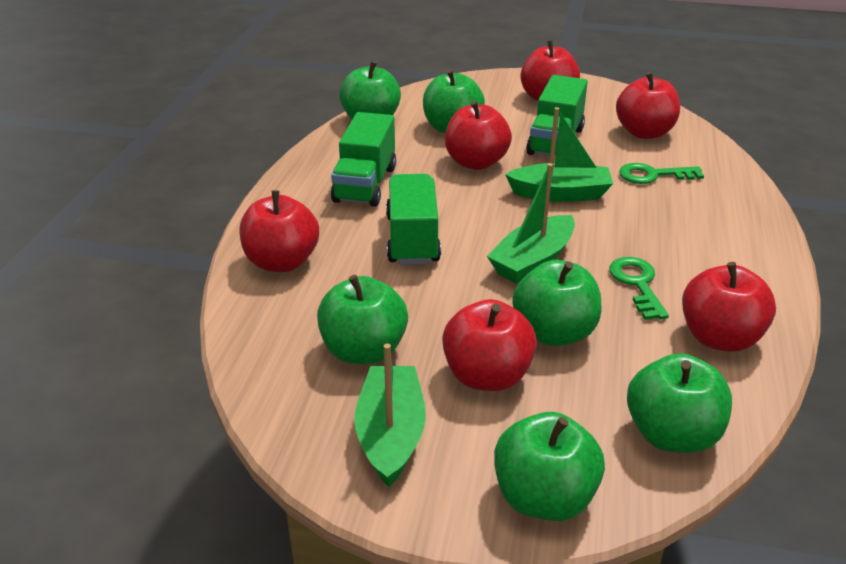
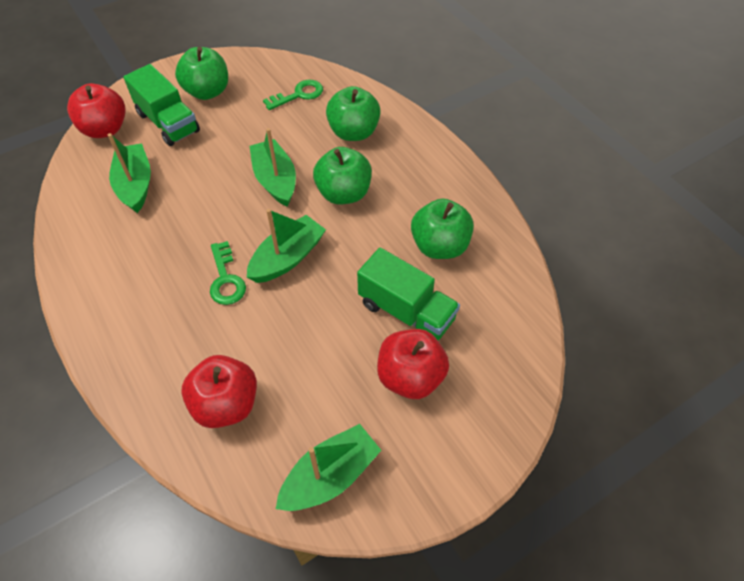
green apple: [317,275,408,364] [339,61,401,119] [423,69,485,133] [494,412,605,521] [512,260,602,346] [627,353,732,453] = 6 -> [175,47,228,100] [313,147,372,204] [326,86,381,141] [411,199,474,259] = 4
green boat: [354,344,426,487] [487,163,575,284] [505,107,613,202] = 3 -> [108,133,151,213] [247,209,326,283] [249,128,296,207] [276,424,381,511] = 4
green truck: [331,112,396,207] [386,174,441,265] [526,75,588,156] = 3 -> [124,64,200,146] [357,248,460,340] = 2
red apple: [239,190,319,272] [442,299,537,391] [445,101,512,170] [521,40,580,101] [616,72,680,139] [682,262,776,352] = 6 -> [67,83,126,138] [181,355,257,428] [377,329,449,399] = 3

